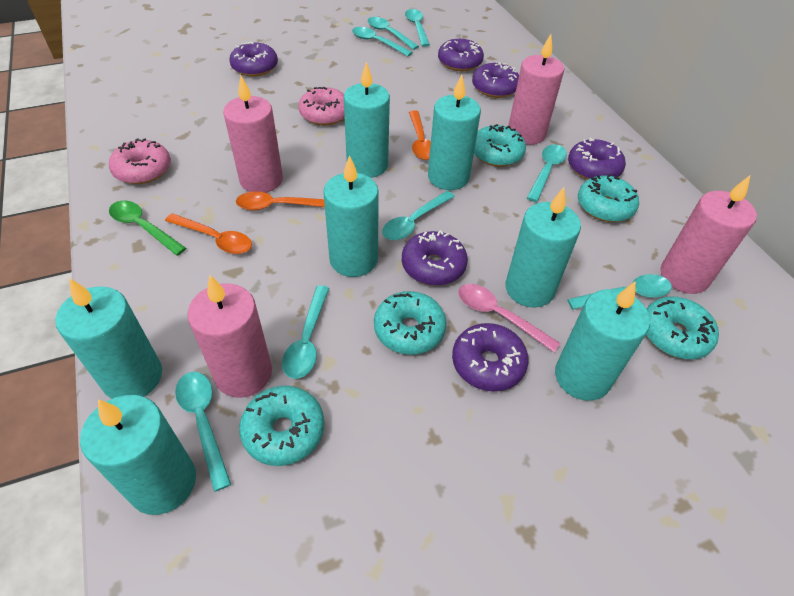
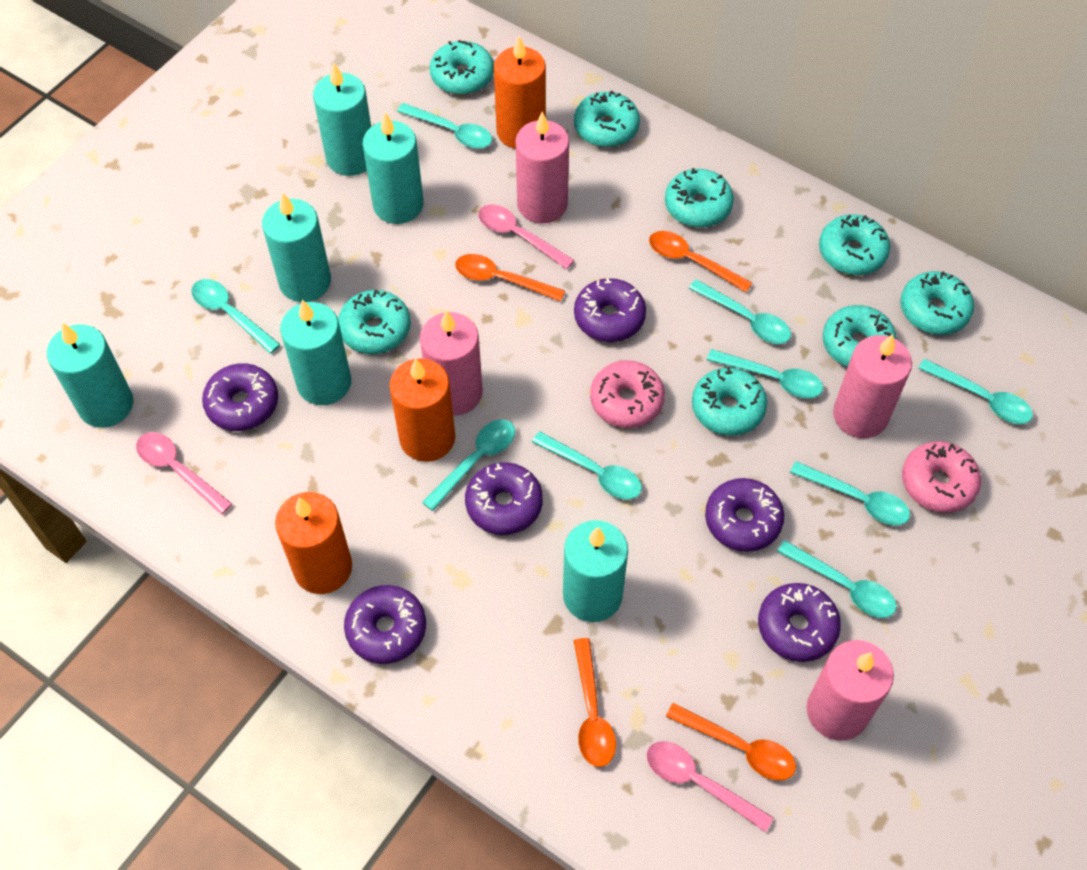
green spoon: [109,200,186,256] = 1 -> none = 0
orange candle: none = 0 -> [275,492,352,594] [389,358,455,462] [494,36,546,149] = 3
orange spoon: [165,213,252,254] [236,191,325,210] [409,110,431,160] = 3 -> [455,254,565,302] [573,638,616,767] [649,231,752,292] [666,703,796,781] = 4
pink spoon: [458,284,561,352] = 1 -> [136,432,232,514] [478,205,574,269] [646,741,774,832] = 3
turquoise candle: [56,278,162,399] [80,395,196,515] [323,155,379,277] [344,62,390,178] [428,75,481,190] [505,187,581,308] [555,281,650,401] = 7 -> [47,323,133,428] [262,192,331,302] [280,299,351,405] [313,63,371,176] [363,112,424,224] [563,520,628,622] = 6
turquoise donut: [239,386,324,466] [374,291,447,355] [474,124,526,167] [578,174,639,222] [646,296,719,359] = 5 -> [338,289,411,354] [430,40,494,95] [574,91,640,147] [665,168,734,228] [692,368,767,436] [819,214,890,275] [823,305,897,367] [900,271,974,335] = 8
turquoise spoon: [175,372,231,492] [282,285,329,379] [352,27,413,56] [367,17,419,50] [382,191,455,240] [405,9,430,47] [527,144,567,202] [567,274,672,310] = 8 -> [191,279,281,354] [397,103,492,149] [422,419,515,511] [532,431,642,499] [689,279,791,344] [707,349,823,398] [777,540,897,618] [790,461,910,526] [918,359,1033,424] = 9

